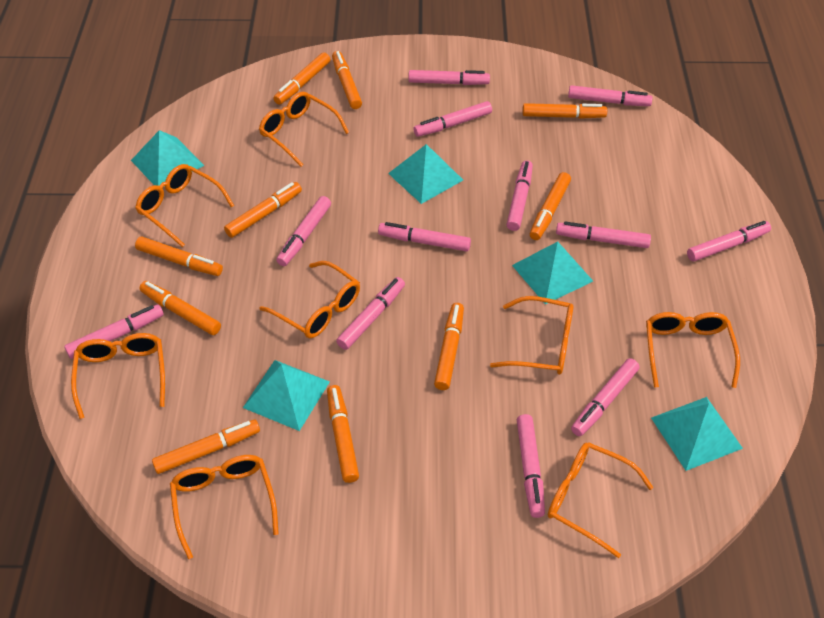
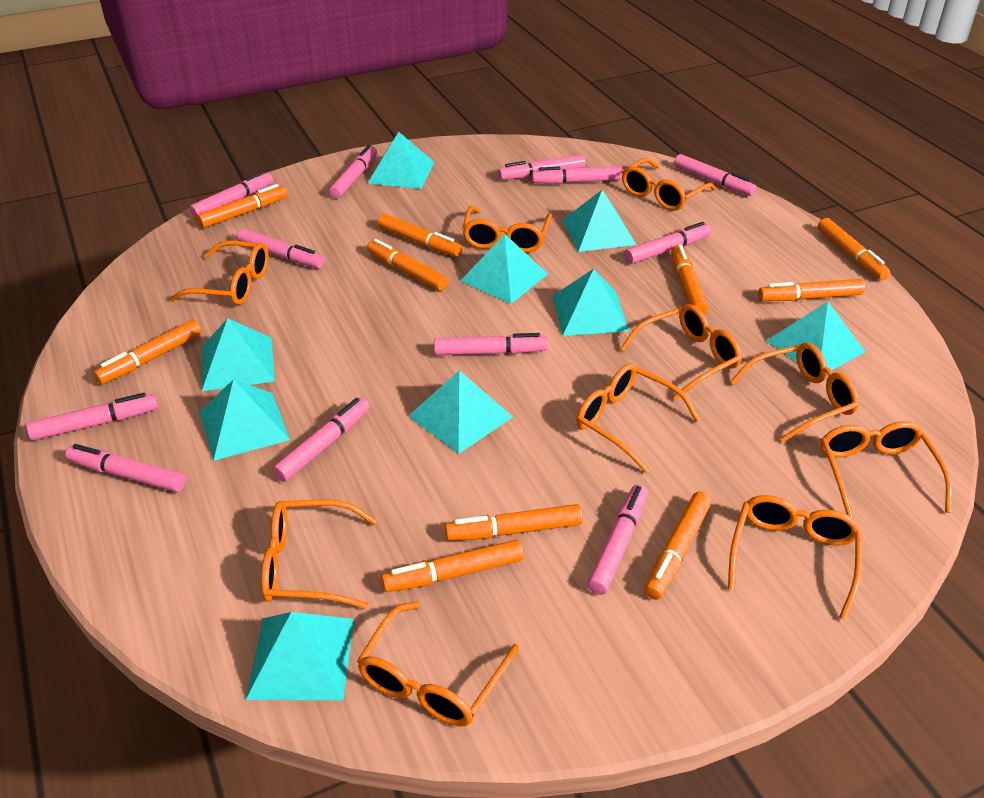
orange glasses: [71,333,165,419] [135,164,234,247] [170,455,279,559] [259,92,349,167] [259,261,360,338] [490,296,573,375] [548,442,653,558] [646,312,740,388] = 8 -> [169,240,269,305] [261,499,377,609] [357,601,519,726] [462,206,552,253] [577,363,701,473] [620,304,742,400] [622,158,716,211] [728,495,862,620] [730,343,859,442] [821,421,952,519] = 10
turquoise pyramid: [131,130,205,186] [243,360,330,431] [388,144,463,204] [512,242,593,304] [651,397,743,471] = 5 -> [200,379,290,461] [202,318,275,391] [246,612,354,700] [367,132,434,189] [408,371,513,454] [460,234,548,304] [553,269,629,336] [562,190,636,252] [766,301,865,371] = 9

